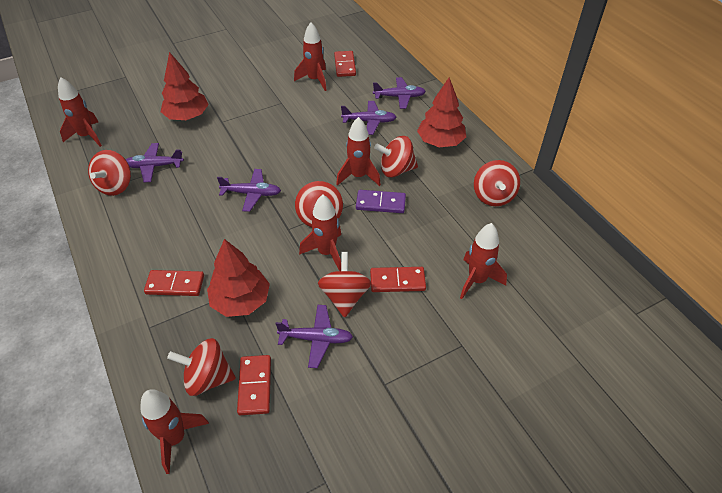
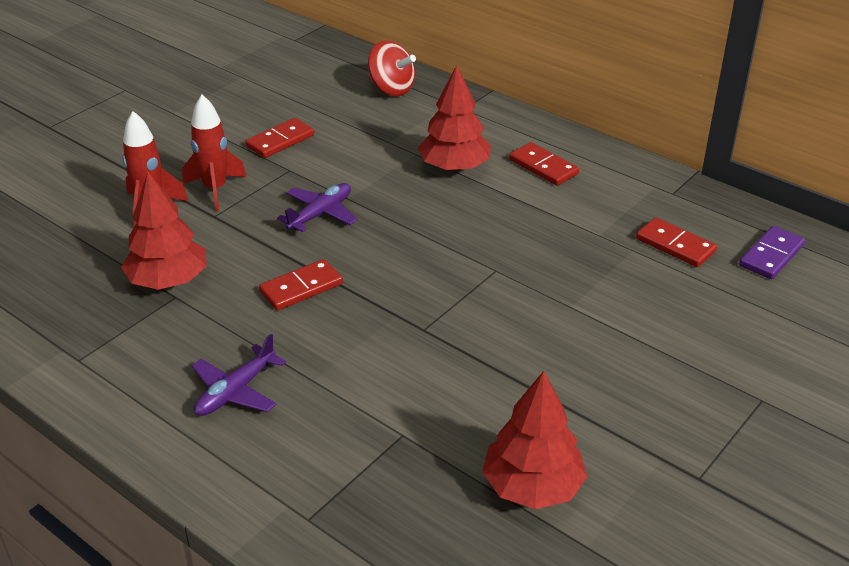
purple plane: [125,143,184,182] [217,169,281,212] [276,305,353,368] [341,101,396,135] [373,77,426,109] = 5 -> [192,334,286,416] [277,183,358,232] = 2
red rocket: [58,77,102,147] [140,389,209,474] [294,22,327,91] [299,195,341,271] [336,117,381,186] [460,223,507,299] = 6 -> [122,111,189,225] [182,95,247,211] = 2
red spinning top: [88,150,131,196] [167,338,236,396] [295,181,343,227] [318,252,371,318] [374,136,418,177] [474,160,520,206] = 6 -> [368,41,416,96] = 1

